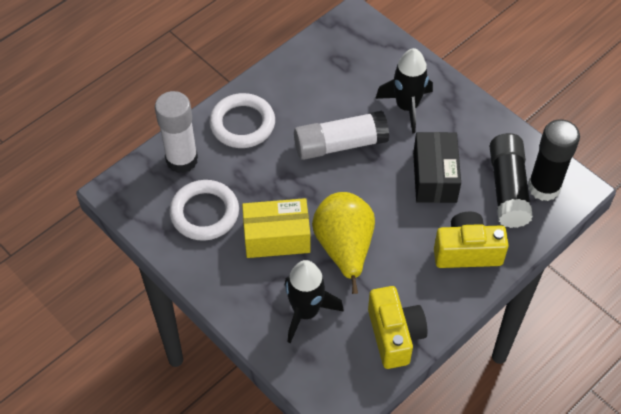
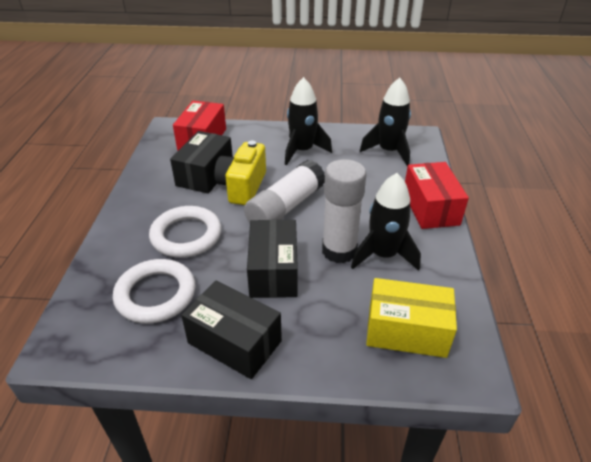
black box: [413,132,461,203] = 1 -> [170,131,233,194] [181,281,282,379] [247,220,298,298] = 3
black glue stick: [490,133,533,228] [528,119,580,201] = 2 -> none = 0
black rocket: [285,260,344,343] [375,48,433,134] = 2 -> [285,77,332,165] [351,173,421,271] [360,78,411,166] = 3
red box: none = 0 -> [173,101,226,151] [405,162,469,229] = 2
yellow camera: [368,286,428,369] [434,211,509,268] = 2 -> [214,141,266,205] = 1
yellow pear: [312,192,375,294] = 1 -> none = 0

